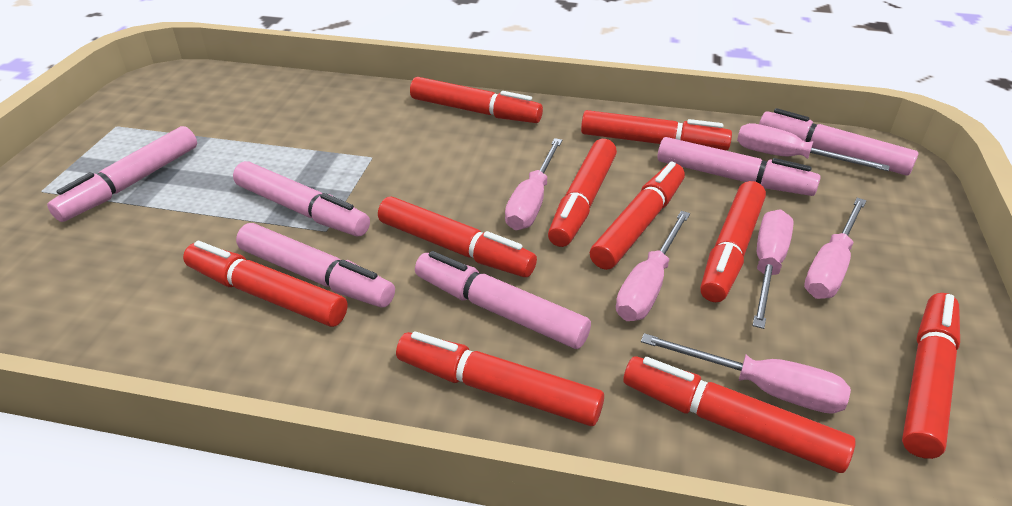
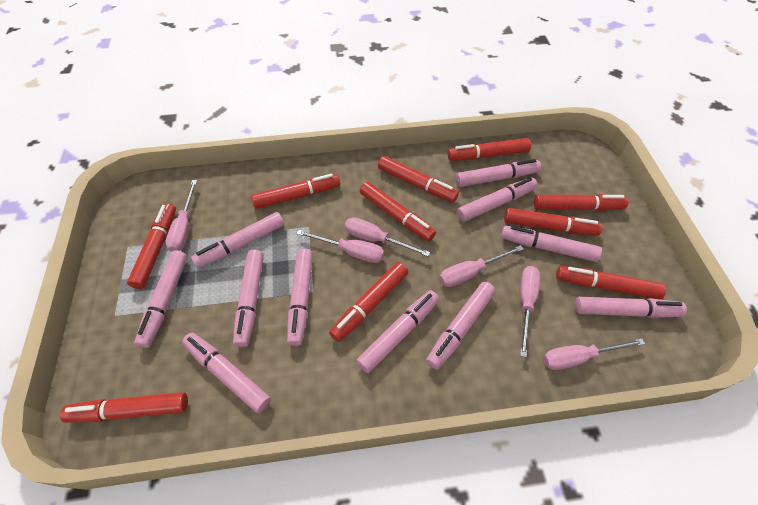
pink marker: [47,126,197,222] [233,161,370,236] [236,223,395,308] [415,251,591,349] [657,137,821,196] [759,108,918,175] = 6 -> [134,250,187,348] [182,333,271,413] [191,212,284,268] [233,250,264,347] [287,248,313,346] [356,290,439,373] [426,282,495,370] [456,159,541,187] [457,177,537,222] [501,226,602,262] [575,297,687,318] = 11

